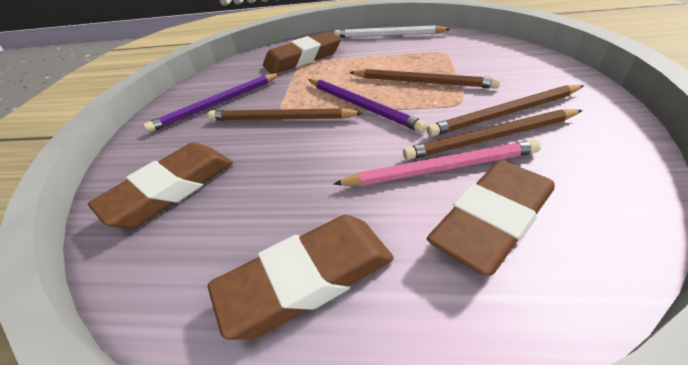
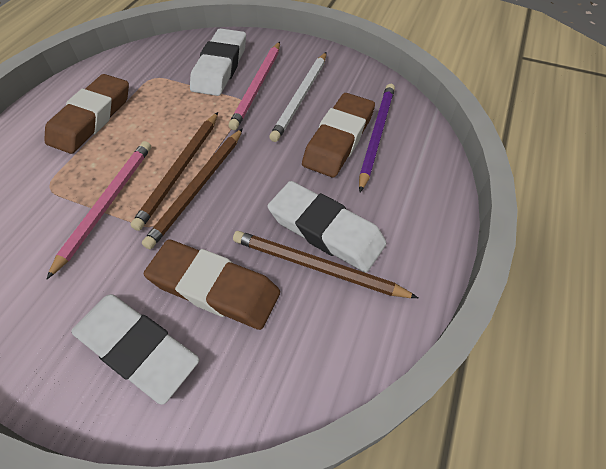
brown eraser: [88,142,233,228] [208,215,394,340] [263,31,341,74] [427,160,555,276] = 4 -> [44,74,129,154] [143,240,280,330] [302,93,375,178] = 3
brown pencil: [208,108,363,121] [349,69,501,89] [403,109,583,160] [427,85,584,137] = 4 -> [130,112,218,231] [142,128,243,249] [233,231,418,298] = 3
pink pencil: [334,140,541,186] = 1 -> [47,141,151,279] [229,42,280,130] = 2
purple pencil: [144,73,281,133] [308,79,427,133] = 2 -> [359,84,395,192] = 1
white eraser: none = 0 -> [71,294,199,405] [190,28,246,96] [268,181,386,273] = 3

